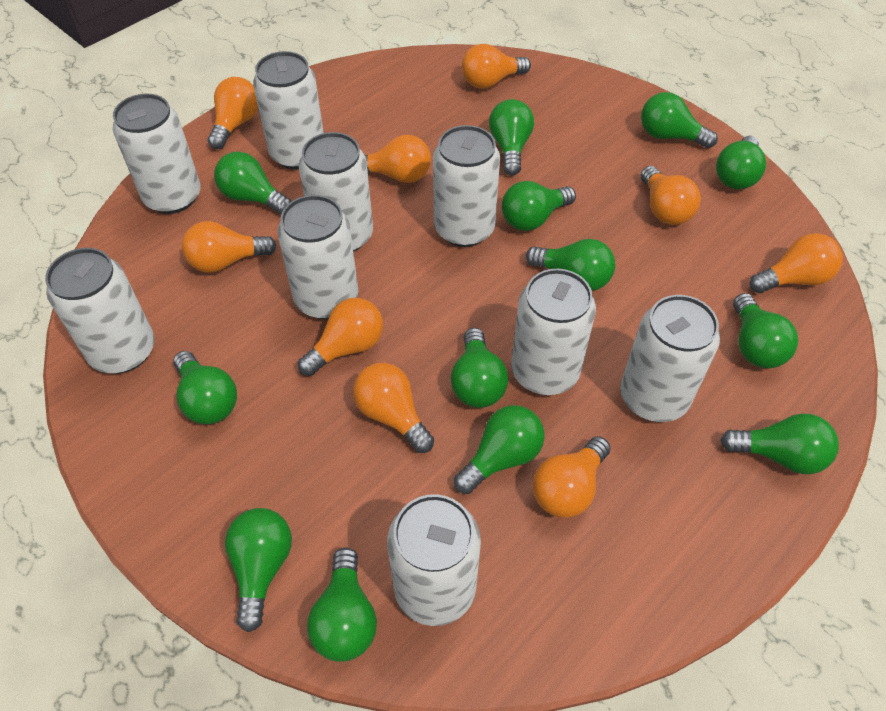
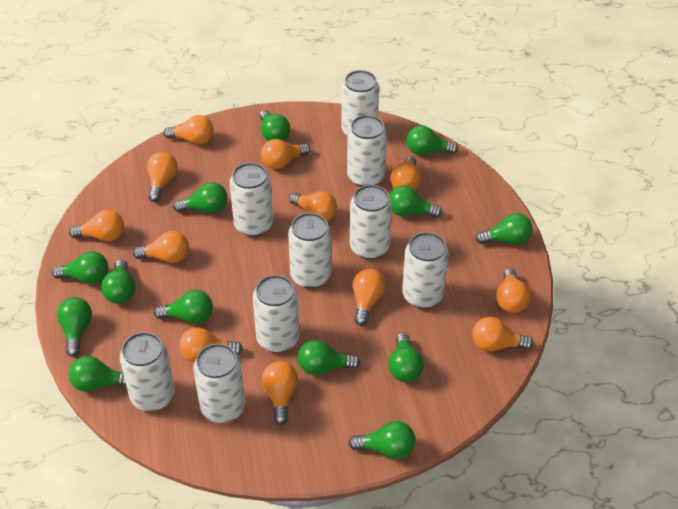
orange light bulb: [182,221,277,273] [208,77,258,149] [298,298,383,376] [353,363,434,453] [365,135,431,183] [462,44,531,89] [533,436,611,518] [641,166,701,225] [750,233,843,293] = 9 -> [69,210,124,241] [133,231,189,263] [147,152,178,202] [163,115,214,145] [179,327,243,362] [261,139,310,169] [262,361,298,425] [289,191,337,221] [352,269,386,326] [390,156,421,190] [472,317,533,352] [496,268,530,313] = 12

